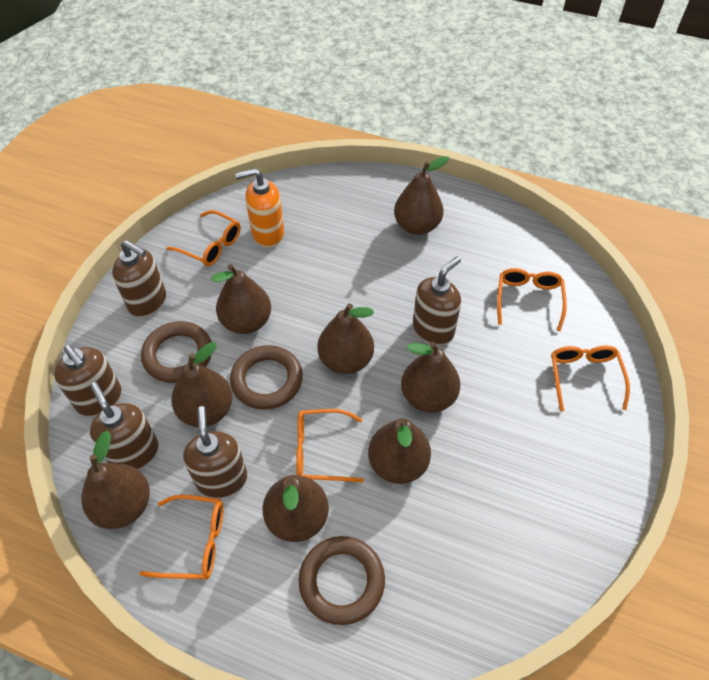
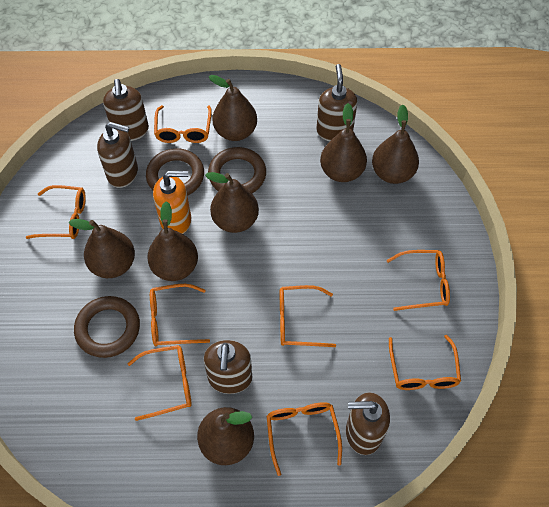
brown pear: [81,431,150,529] [171,342,232,427] [211,264,271,334] [263,475,329,542] [317,303,374,374] [368,418,431,484] [394,156,449,235] [401,342,460,413] = 8 -> [69,219,135,278] [147,201,198,281] [197,407,254,465] [205,172,259,233] [209,75,257,141] [320,103,367,182] [372,104,419,184] = 7
orange glasses: [140,495,223,579] [166,210,241,266] [296,409,364,482] [497,268,567,331] [551,345,630,411] = 5 -> [25,185,86,239] [127,345,192,421] [150,284,210,346] [154,105,212,143] [267,402,342,476] [280,285,336,347] [387,250,450,311] [389,335,461,390] = 8

